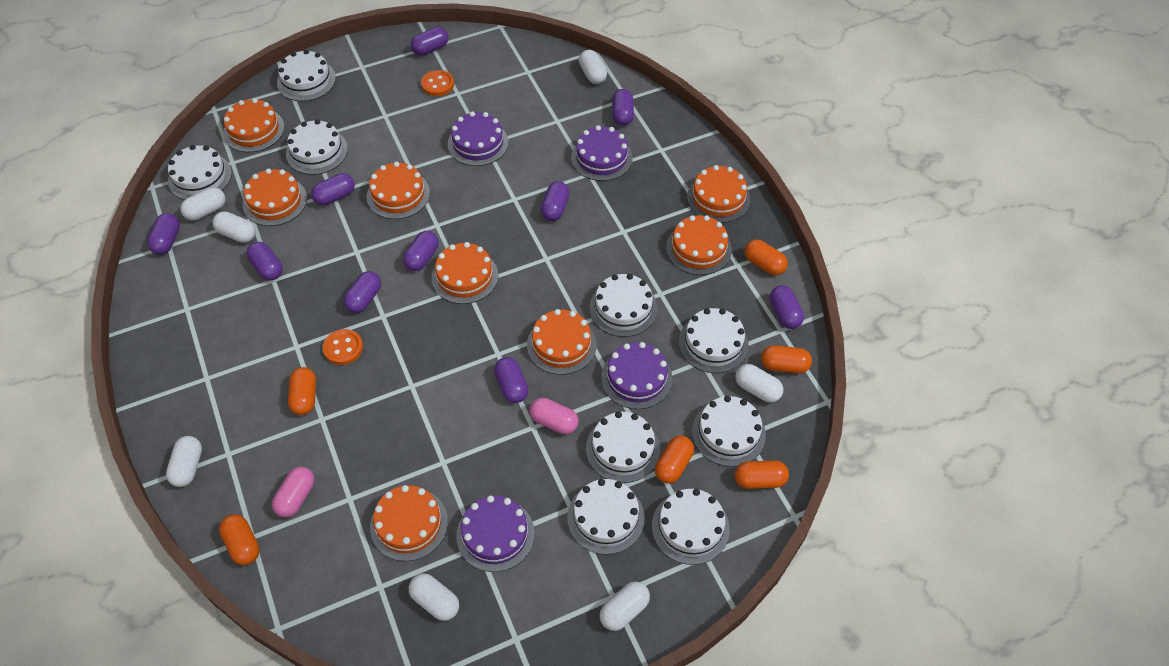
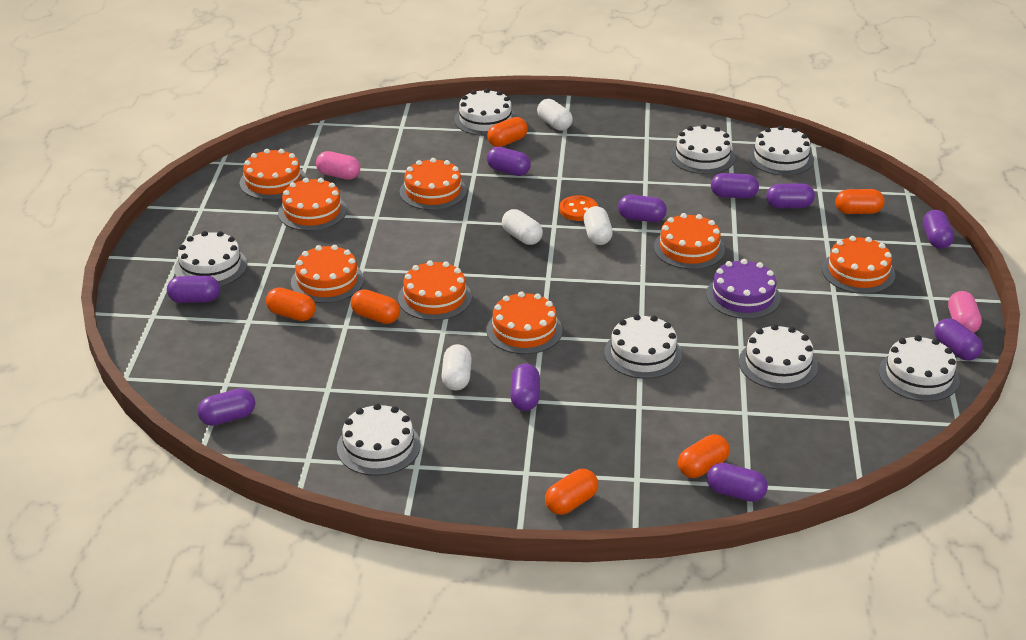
orange button: [323,329,363,365] [421,70,454,96] = 2 -> [560,195,598,221] = 1
purple cake: [448,111,508,166] [456,495,535,572] [571,125,632,181] [601,342,672,409] = 4 -> [706,259,781,319] = 1
white cake: [168,145,232,200] [277,50,336,101] [286,119,348,175] [567,479,645,555] [586,411,660,483] [589,274,658,337] [652,489,730,565] [679,308,749,373] [692,396,766,467] = 9 -> [174,231,247,287] [337,403,421,476] [454,88,516,136] [604,314,682,379] [670,124,735,174] [739,324,818,390] [748,126,814,176] [879,335,960,402] = 8
white capsule: [166,436,202,487] [180,187,226,221] [212,211,256,243] [409,573,459,621] [579,50,607,84] [600,582,650,631] [735,364,783,403] = 7 -> [441,344,472,391] [502,209,543,245] [537,99,573,131] [584,206,613,245] = 4

